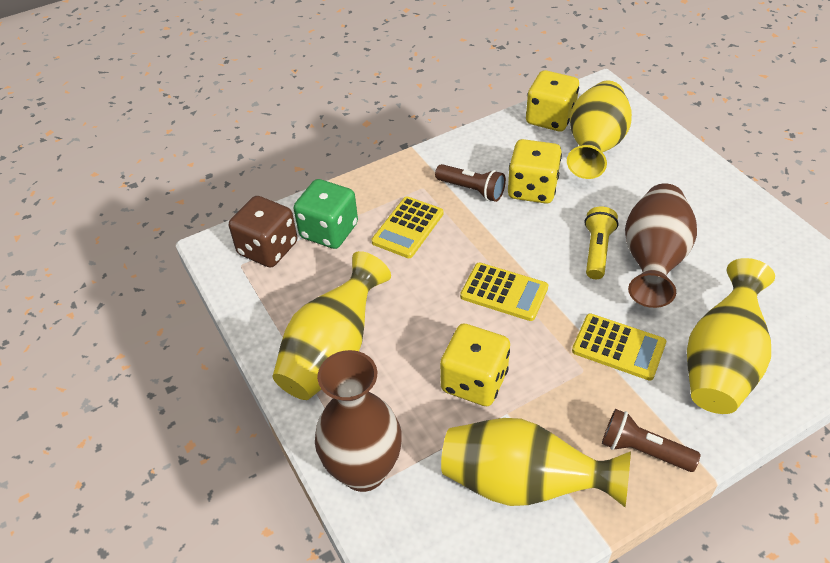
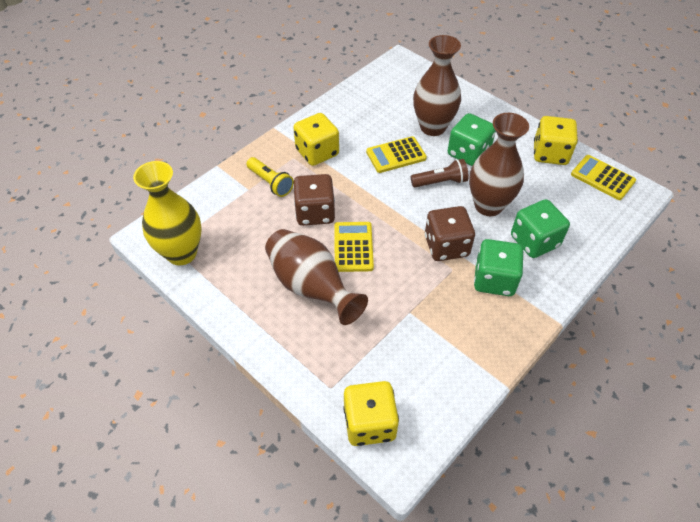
brown dice: [229,196,297,268] = 1 -> [293,174,335,226] [425,206,475,261] = 2
brown flashlight: [435,164,506,202] [602,409,700,472] = 2 -> [411,159,469,188] = 1
brown vase: [315,350,402,492] [625,183,697,308] = 2 -> [265,229,368,325] [413,35,461,136] [469,113,529,216] = 3
green dice: [293,179,358,249] = 1 -> [448,113,496,166] [474,239,524,296] [511,199,570,258] = 3
yellow vase: [273,251,391,400] [441,418,631,507] [567,81,632,179] [687,258,775,414] = 4 -> [133,161,202,265] = 1

